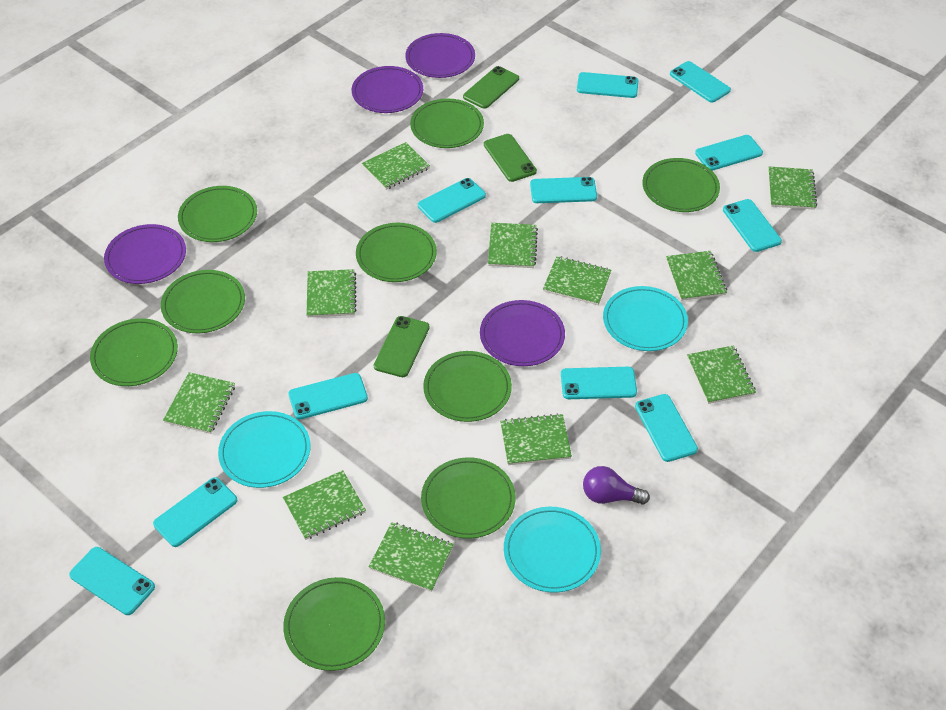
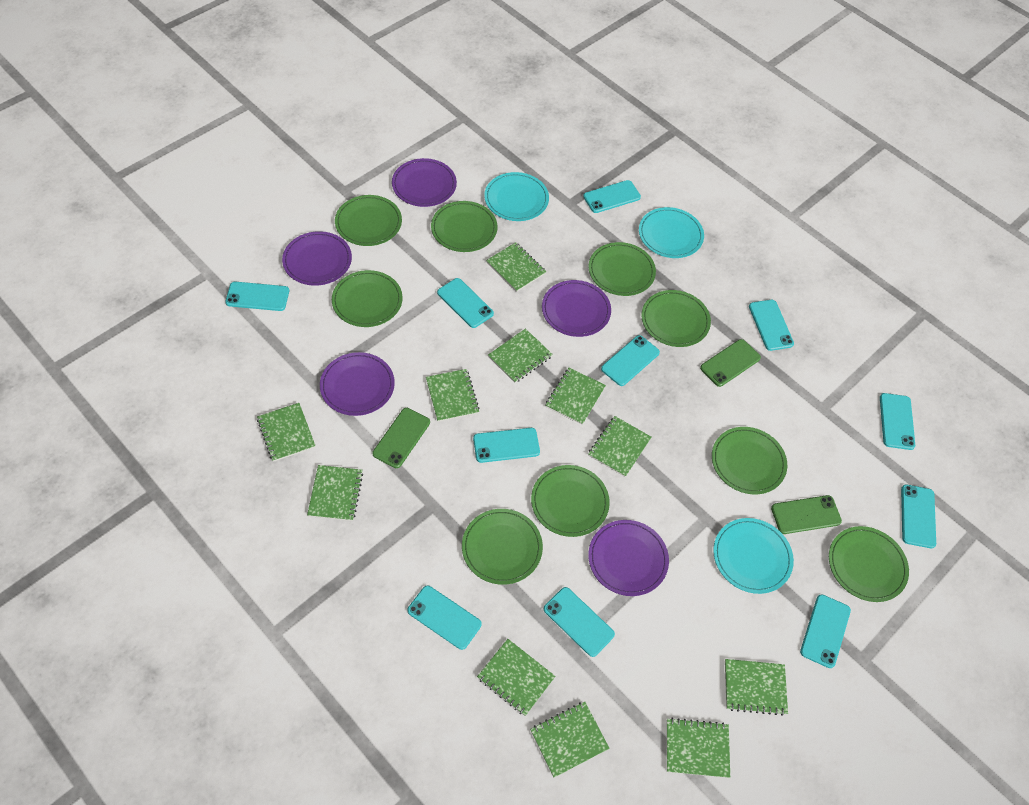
purple light bulb: [583,466,650,505] = 1 -> none = 0
purple plate: [104,224,186,284] [352,66,423,113] [405,33,475,78] [480,300,565,366] = 4 -> [282,231,352,286] [320,352,395,416] [392,158,457,207] [542,280,611,337] [588,520,669,596] = 5

